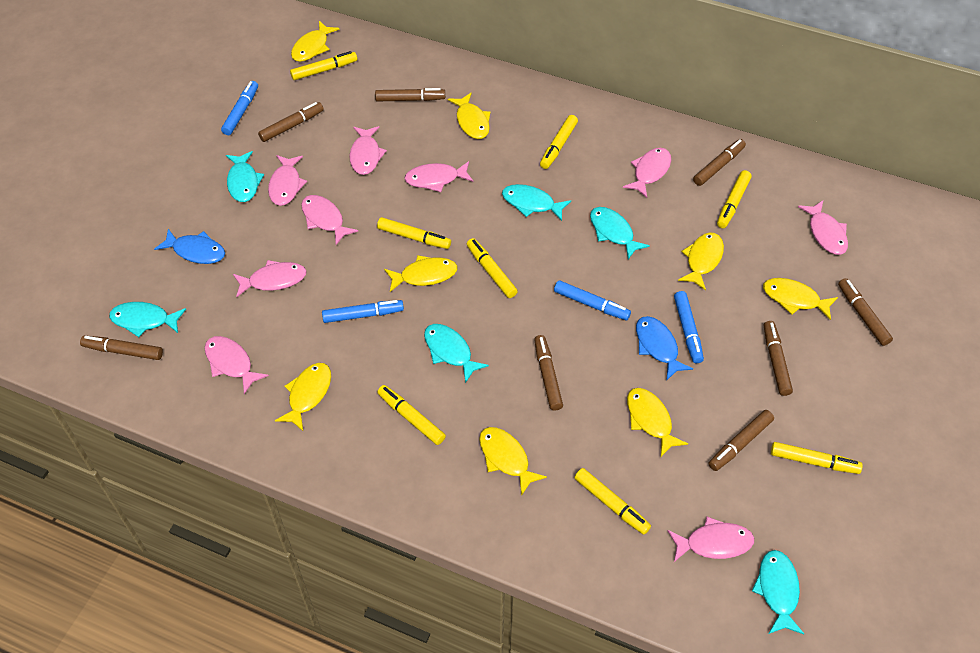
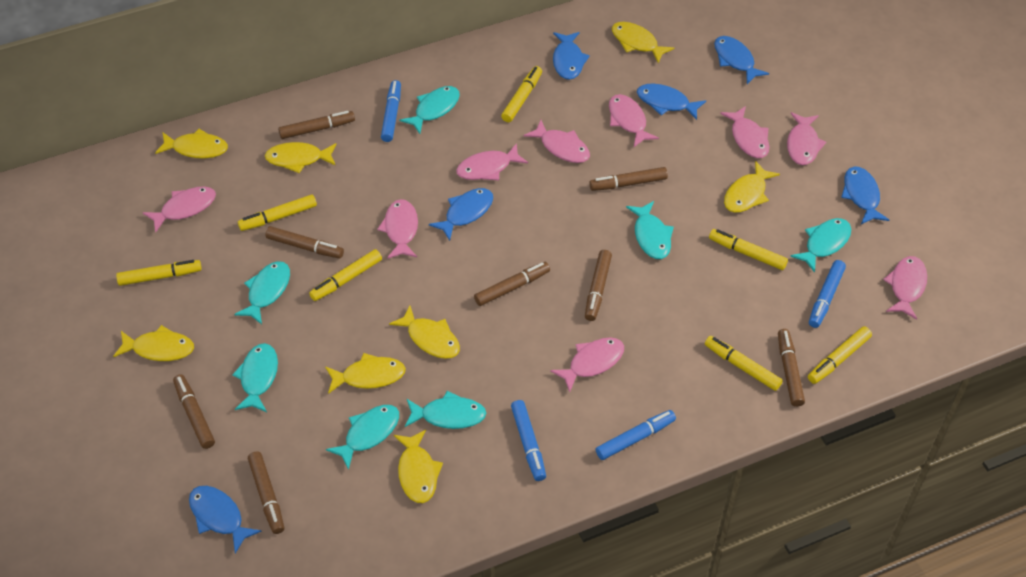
blue fish: [154,229,225,264] [636,316,693,381] = 2 -> [189,486,262,554] [429,188,493,241] [553,32,590,80] [637,84,706,120] [714,36,769,84] [841,166,889,224] = 6
turquoise fish: [109,302,186,337] [226,151,264,202] [424,324,489,383] [502,184,571,221] [590,207,650,259] [752,550,804,634] = 6 -> [232,343,278,412] [234,261,290,325] [326,405,399,470] [400,86,460,134] [405,391,486,429] [626,201,674,259] [790,218,851,273] = 7
yellow marker: [290,51,357,80] [377,217,451,249] [377,385,446,445] [467,238,518,298] [540,115,578,169] [574,468,651,535] [717,170,752,228] [771,442,863,474] = 8 -> [116,260,202,286] [238,194,317,231] [309,249,382,301] [501,66,542,122] [705,336,783,391] [709,229,788,270] [808,326,872,384] = 7

